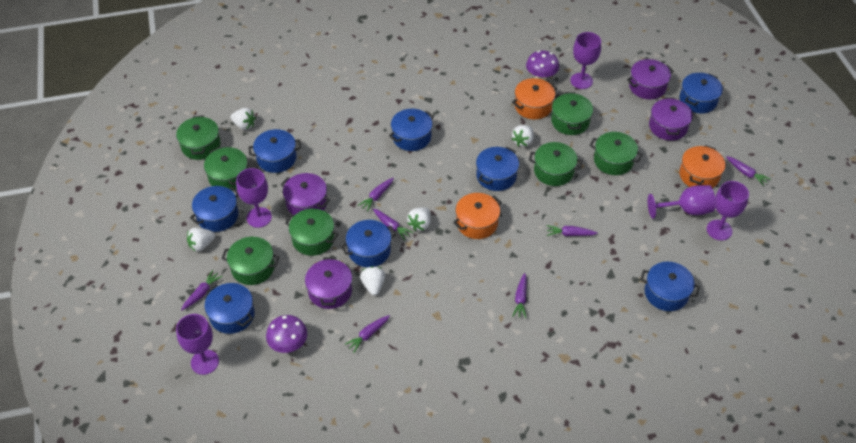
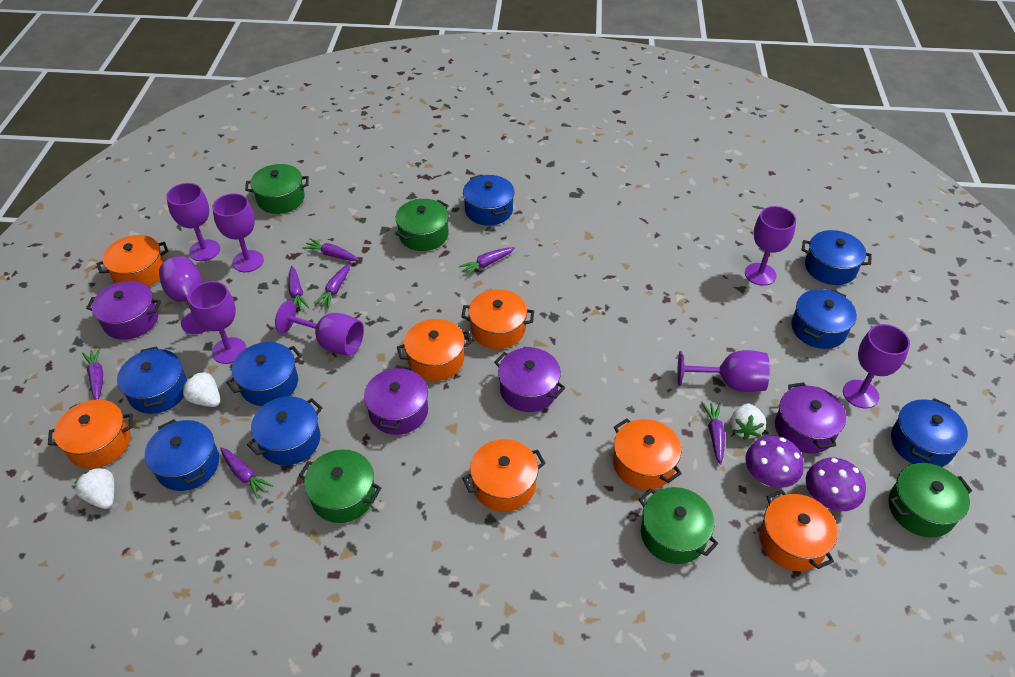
green pot: [176,115,221,160] [204,147,248,191] [221,237,280,285] [285,209,339,256] [529,142,582,186] [551,92,593,135] [590,132,643,175] = 7 -> [245,164,309,214] [299,449,381,523] [395,199,449,251] [638,487,718,564] [888,463,972,537] = 5
orange pot: [453,193,502,239] [512,78,557,119] [679,145,726,188] = 3 -> [48,400,133,469] [97,235,168,287] [397,319,472,381] [461,289,534,349] [462,439,546,512] [613,418,682,490] [759,490,838,571] = 7
purple goblet: [176,314,219,375] [236,168,272,228] [570,32,601,89] [648,185,715,219] [707,181,749,240] = 5 -> [159,257,207,334] [166,183,220,261] [188,281,247,364] [212,193,264,272] [275,301,364,356] [677,350,770,392] [745,206,796,286] [843,324,910,408] = 8
white strawberry: [187,227,216,252] [231,108,256,130] [360,266,385,296] [407,207,431,231] [512,125,534,147] = 5 -> [74,467,115,509] [182,371,220,407] [730,403,766,440] = 3

